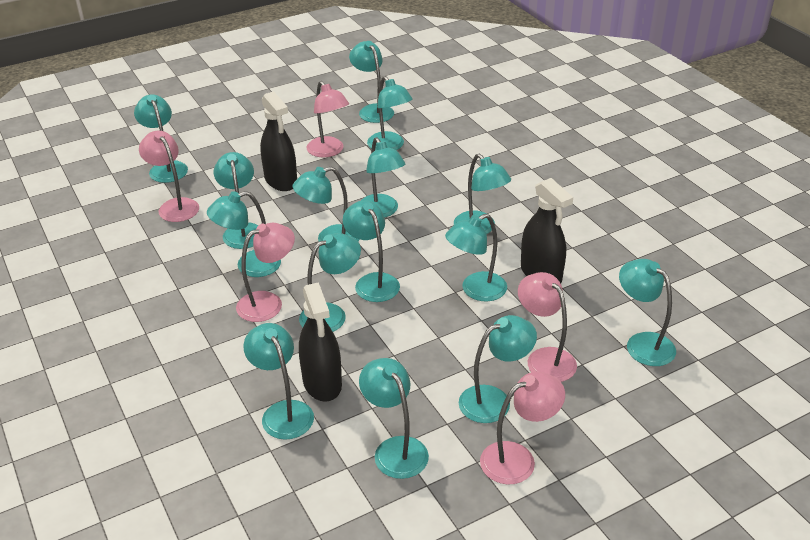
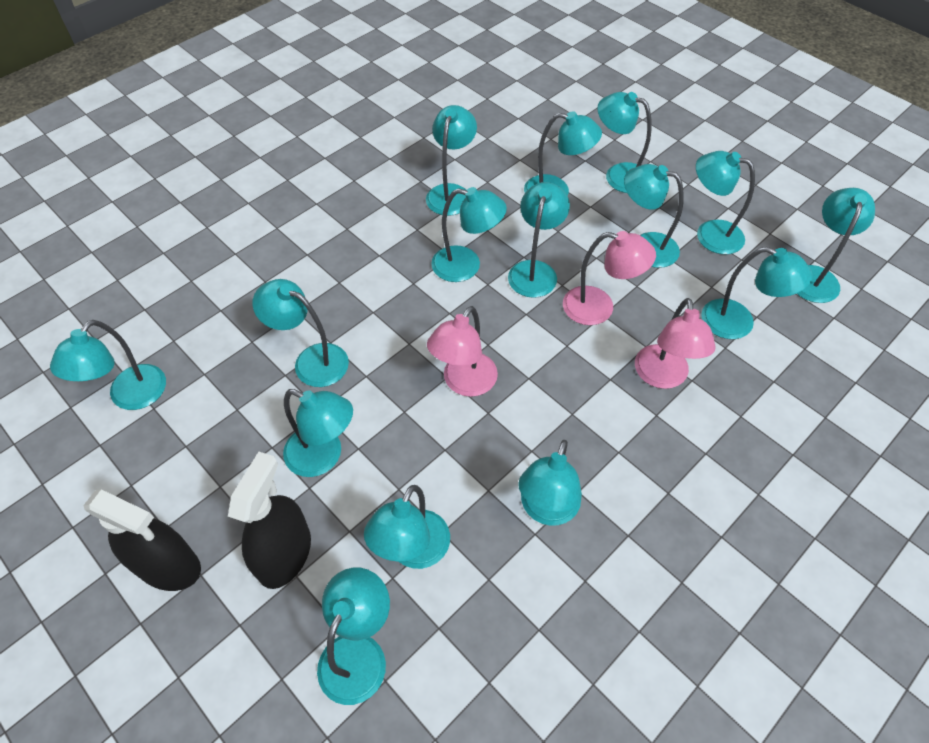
black spray bottle: [260,91,297,191] [299,282,342,402] [521,178,573,283] = 3 -> [83,489,201,591] [228,452,311,589] = 2
pink lamp: [139,131,199,222] [236,223,295,322] [306,81,349,157] [480,372,565,485] [518,272,577,382] = 5 -> [427,306,498,397] [563,231,656,325] [635,298,716,389] = 3

